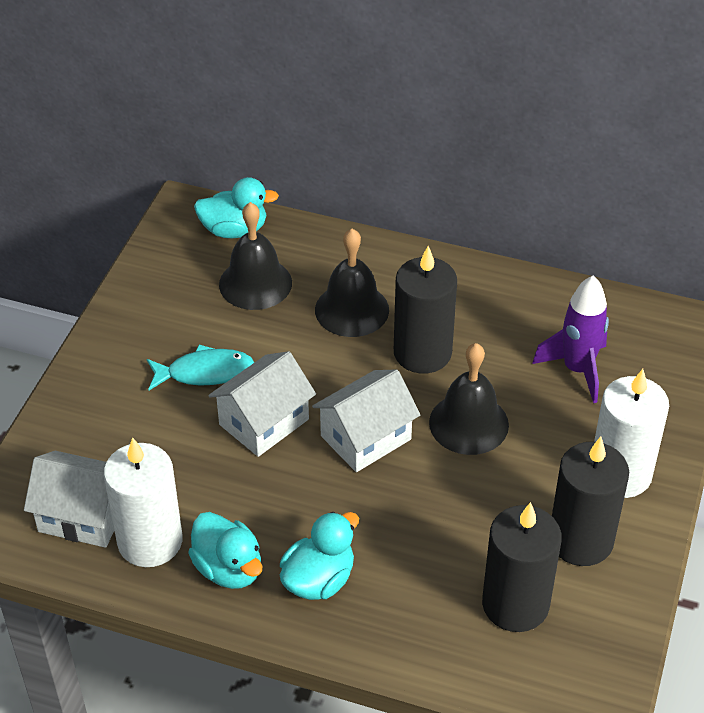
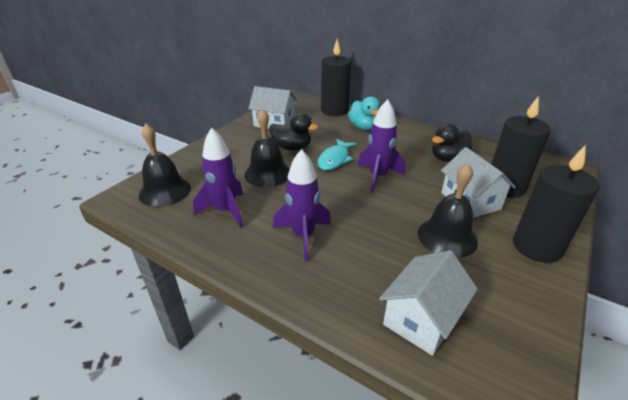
black duck: none = 0 -> [269,113,318,151] [432,123,472,162] = 2
purple rocket: [532,276,609,403] = 1 -> [193,128,243,228] [273,149,331,261] [358,99,405,192] = 3
turquoise duck: [188,512,262,589] [194,177,279,238] [280,512,359,600] = 3 -> [348,97,381,130] = 1
white candle: [104,437,182,567] [594,369,669,498] = 2 -> none = 0

